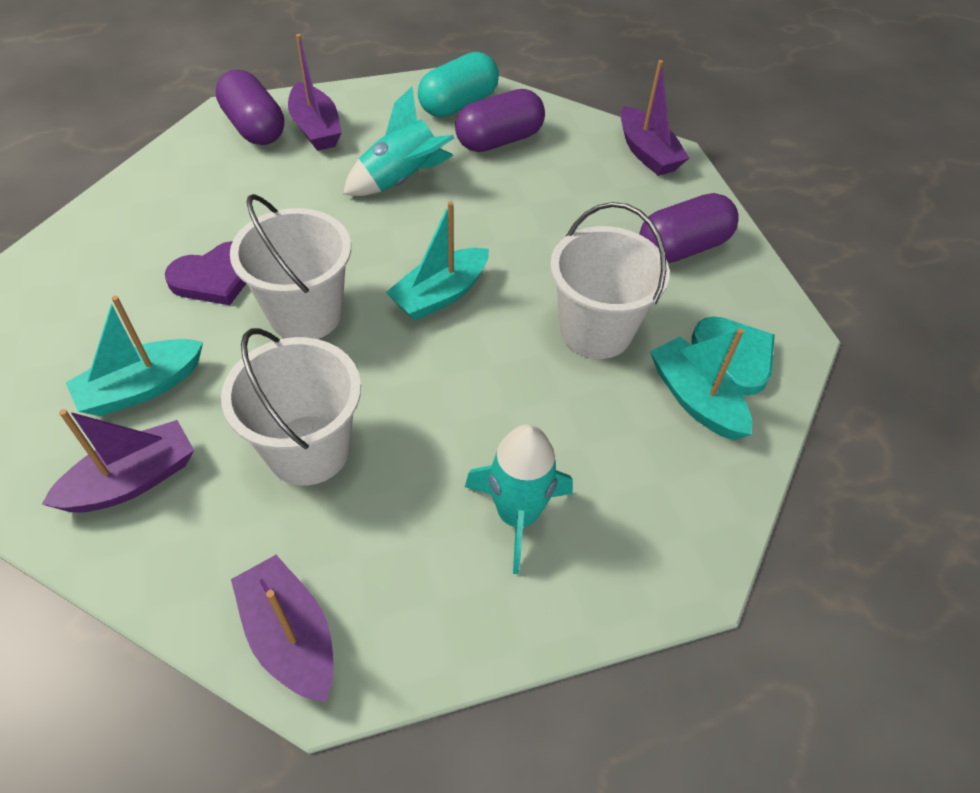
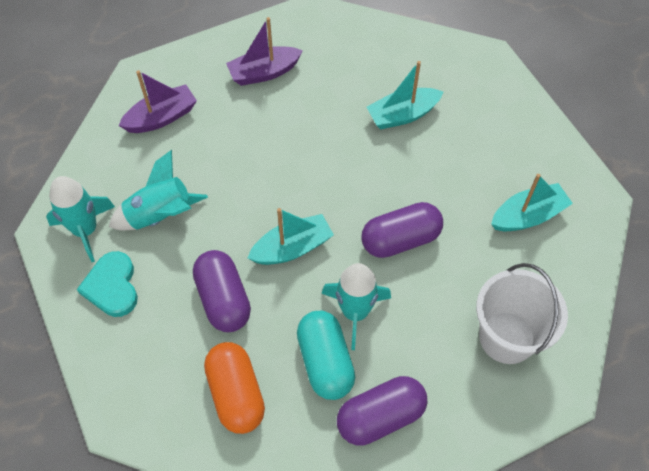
orange capsule: none = 0 -> [204,342,265,434] = 1
purple boat: [42,409,194,513] [231,555,334,702] [288,34,342,151] [621,60,689,176] = 4 -> [118,70,197,133] [226,17,303,86] = 2
purple heart: [165,241,247,305] = 1 -> none = 0
turquoise rocket: [343,87,454,196] [465,424,573,574] = 2 -> [46,176,115,262] [109,150,208,231] [322,263,391,350] = 3
white bucket: [221,328,361,486] [230,194,351,339] [550,202,670,359] = 3 -> [476,263,568,364] = 1

